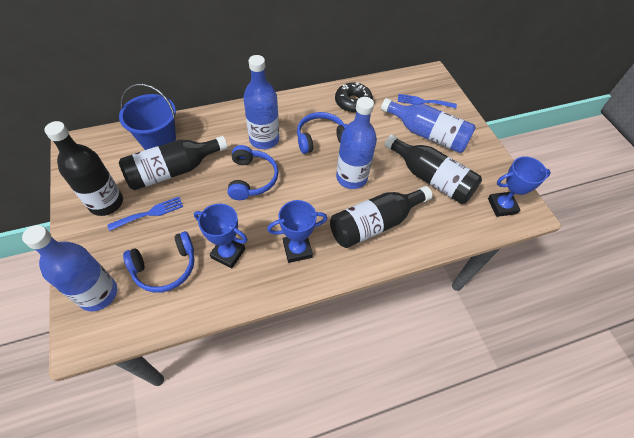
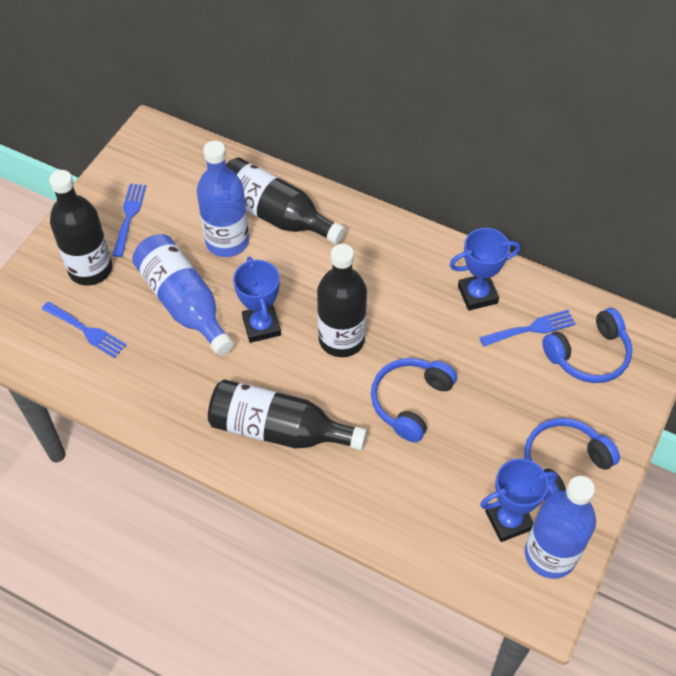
black donut: [335,82,373,113] = 1 -> none = 0
blue bottle: [22,225,117,312] [243,55,279,149] [336,97,377,189] [381,98,476,153] = 4 -> [132,234,234,356] [197,141,249,257] [525,476,596,579] = 3
blue bucket: [119,84,176,150] = 1 -> none = 0
blue fork: [107,197,183,231] [398,94,457,108] = 2 -> [42,301,126,358] [112,184,146,257] [479,310,576,347] = 3

